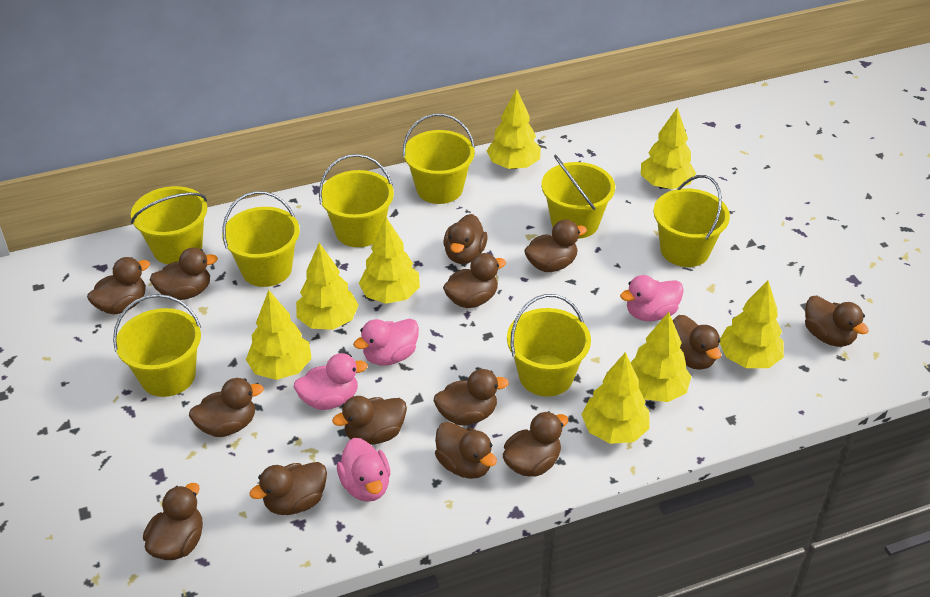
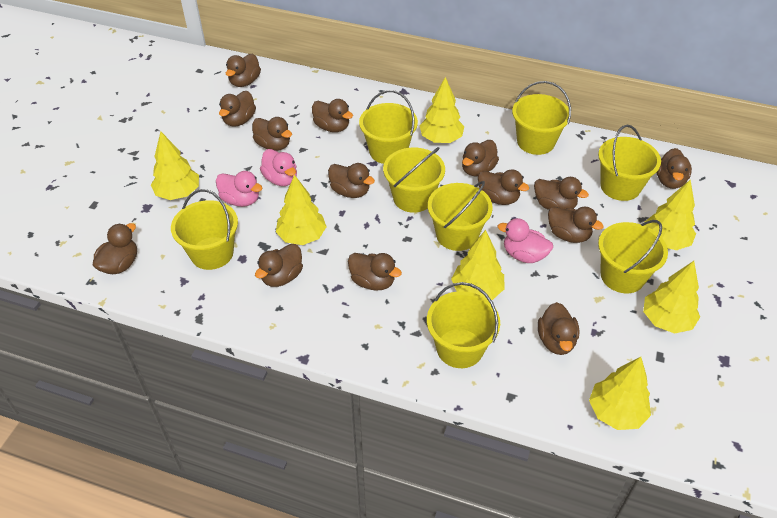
pink duck: [294,353,368,410] [337,438,390,502] [353,319,419,366] [620,275,684,321] = 4 -> [216,171,262,207] [260,149,297,186] [498,218,553,263] = 3
yellow tree: [246,290,312,380] [296,243,359,330] [359,217,420,304] [487,88,541,169] [581,352,650,444] [630,312,691,402] [641,107,696,189] [720,281,784,368] = 8 -> [151,131,199,200] [276,175,327,245] [419,77,464,143] [451,230,505,300] [589,357,651,430] [643,261,700,334] [644,179,696,250] = 7

